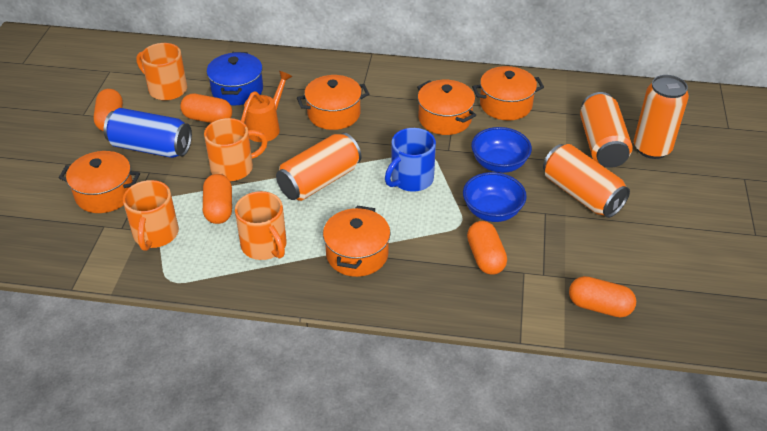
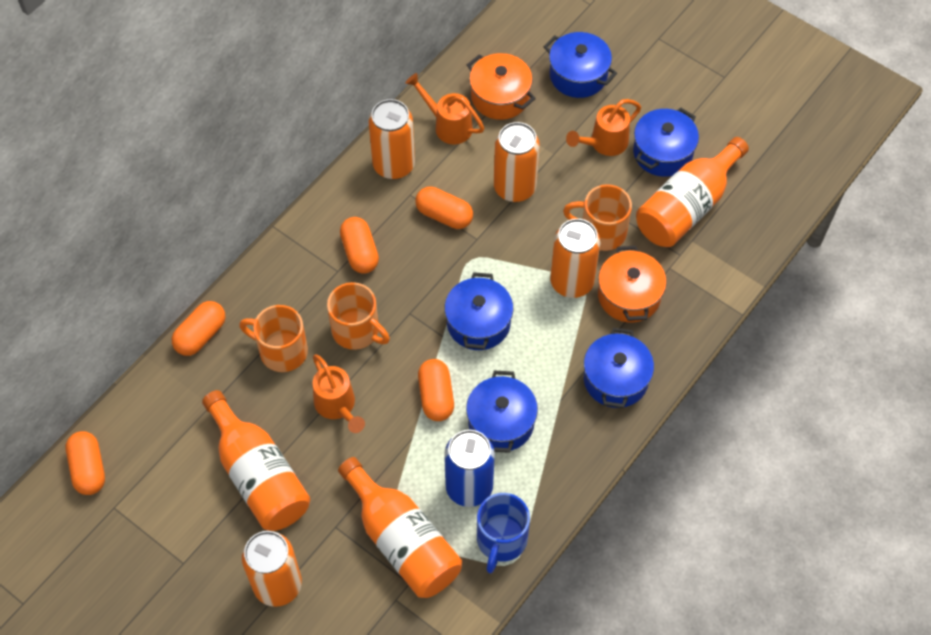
blue bowl: [463,172,527,222] [471,127,532,173] = 2 -> none = 0
blue pot: [207,52,263,105] = 1 -> [444,272,513,350] [466,371,538,453] [544,32,617,98] [584,328,654,408] [633,107,699,177] = 5
orange bottle: none = 0 -> [202,390,310,531] [338,457,462,598] [636,137,749,247] = 3
orange mug: [123,180,179,251] [136,43,187,101] [204,118,268,181] [235,191,287,260] = 4 -> [239,305,308,372] [327,282,390,350] [563,184,632,251] = 3
orange pot: [59,151,140,213] [297,75,369,130] [323,206,391,277] [417,80,476,135] [472,66,544,120] = 5 -> [467,53,536,120] [598,246,667,323] = 2
orange watering can: [241,71,292,142] = 1 -> [312,354,365,433] [405,73,484,144] [566,99,641,156] = 3

